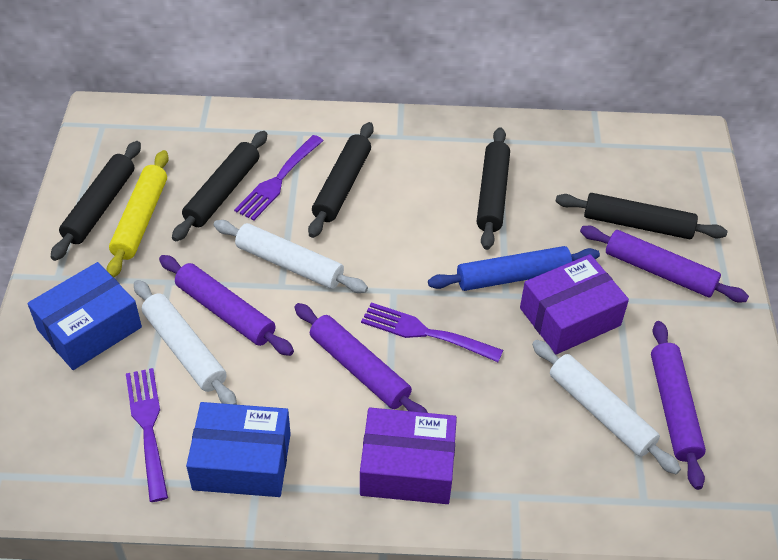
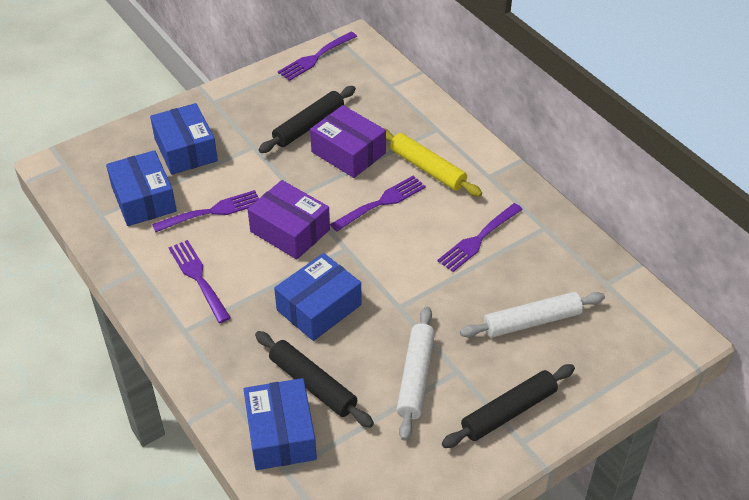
black rolling pin: [51,141,141,261] [172,131,267,241] [308,122,374,238] [477,127,510,250] [555,193,727,239] = 5 -> [255,331,374,428] [259,86,356,153] [442,364,575,448] = 3
blue box: [28,262,142,370] [186,402,291,497] = 2 -> [106,150,177,226] [150,103,218,175] [243,378,317,470] [274,253,362,341] = 4
blue rolling pin: [428,246,600,291] = 1 -> none = 0
purple fork: [126,368,168,502] [234,135,324,221] [361,302,503,362] = 3 -> [152,190,259,233] [168,240,231,323] [278,32,357,81] [330,175,426,232] [437,203,523,272] = 5
purple rolling pin: [159,255,294,356] [295,303,428,413] [580,226,749,302] [651,321,706,490] = 4 -> none = 0
white rolling pin: [134,280,237,405] [214,220,368,293] [532,340,681,474] = 3 -> [396,306,435,441] [460,292,605,338] = 2

